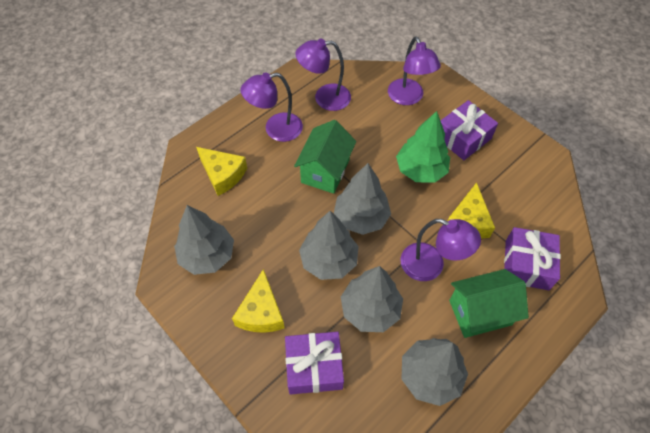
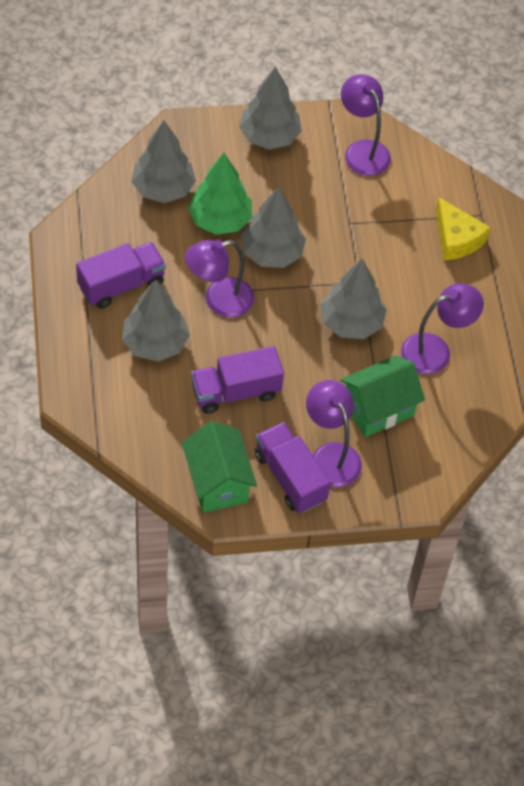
purple gift: [285,332,344,395] [440,100,498,160] [504,227,561,290] = 3 -> none = 0
purple truck: none = 0 -> [76,242,166,308] [191,346,284,414] [255,422,330,513] = 3
yellow cheese: [196,147,247,196] [232,269,285,333] [447,182,495,239] = 3 -> [436,197,490,260] = 1

